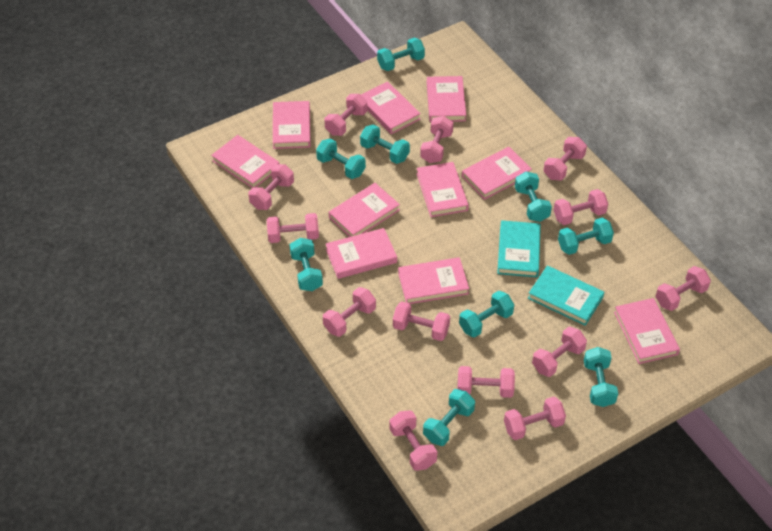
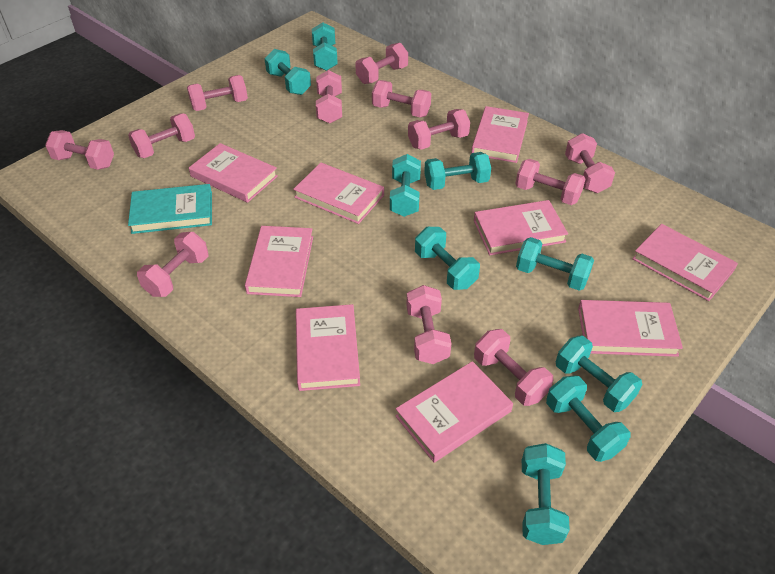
pink book: [211,135,280,188] [273,101,311,149] [326,228,397,279] [329,183,400,237] [361,82,421,134] [398,257,469,304] [416,162,469,217] [427,76,466,122] [462,147,532,200] [614,298,680,364] = 10 -> [189,143,278,203] [245,226,313,297] [293,163,384,224] [296,304,360,391] [396,361,513,463] [471,106,529,163] [474,200,568,255] [578,300,683,357] [632,224,738,301] = 9
pink dumbbell: [248,164,294,210] [267,213,319,243] [323,287,376,337] [324,94,367,136] [389,410,437,471] [393,302,450,341] [420,116,453,163] [458,366,515,398] [504,397,566,440] [532,327,587,377] [543,137,587,181] [554,189,608,225] [655,266,711,311] = 13 -> [45,130,114,170] [128,113,195,158] [137,232,208,297] [187,75,248,111] [316,70,342,124] [355,43,408,84] [372,80,431,117] [406,285,452,364] [408,109,470,150] [474,329,553,406] [516,159,585,205] [565,133,615,193] = 12
turquoise book: [497,220,541,277] [528,266,604,326] = 2 -> [128,184,212,234] = 1

